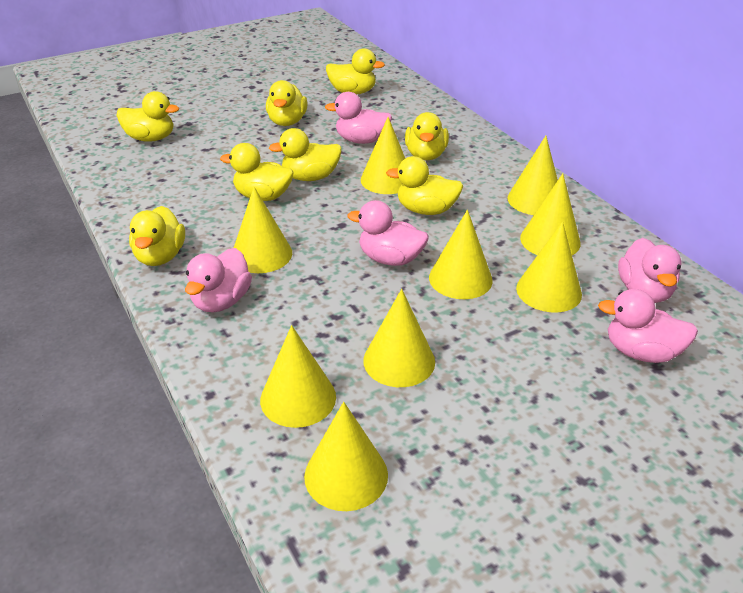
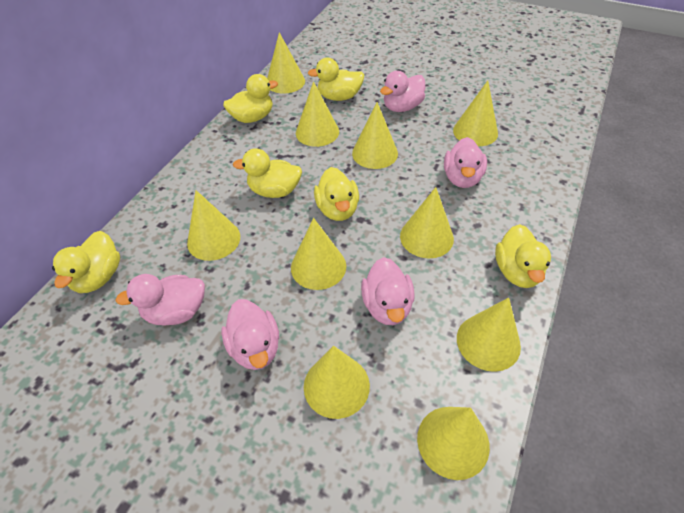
yellow cone: [234,187,292,273] [260,325,336,428] [304,402,388,511] [361,117,405,194] [363,289,435,387] [429,210,493,299] [507,136,558,215] [516,221,582,312] [520,174,581,255] = 9 -> [187,190,240,261] [267,32,305,94] [291,218,346,290] [296,81,339,147] [304,346,370,419] [352,102,398,169] [400,187,454,258] [417,407,490,480] [453,81,498,146] [457,297,521,372] = 10
yellow duck: [116,91,179,142] [129,206,185,266] [220,143,294,201] [266,80,308,126] [269,128,342,181] [326,48,385,94] [386,156,463,215] [405,112,449,160] = 8 -> [52,231,120,293] [223,74,278,123] [233,148,302,198] [308,58,364,101] [314,167,359,221] [495,224,551,288] = 6

